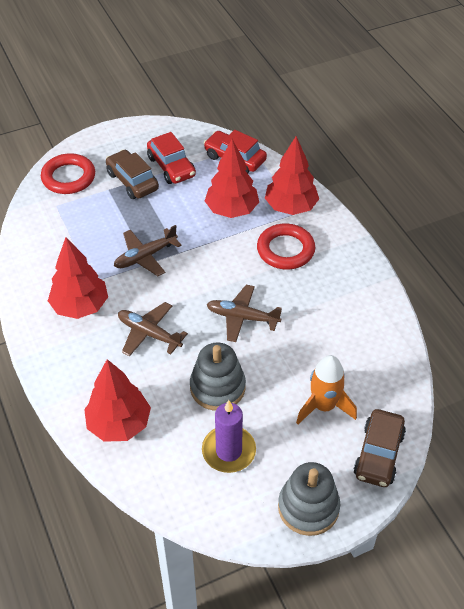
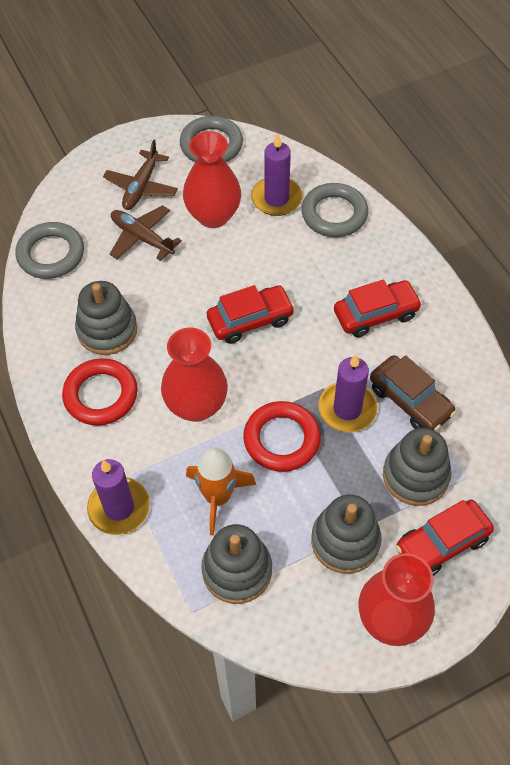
brown car: [106,150,159,199] [354,409,406,487] = 2 -> [370,355,456,431] = 1
brown plane: [114,225,182,276] [118,302,188,357] [207,285,282,342] = 3 -> [103,140,178,210] [110,205,182,261] = 2
grey ring: none = 0 -> [15,222,84,279] [180,116,243,162] [302,183,368,237] = 3
grey stacking toy: [190,343,246,411] [278,462,340,536] = 2 -> [75,281,137,355] [201,524,272,604] [311,494,381,574] [383,428,452,506] = 4
purple candle: [202,400,256,473] = 1 -> [87,459,150,535] [251,134,303,216] [318,354,378,432] = 3
red car: [147,132,196,184] [204,130,267,173] = 2 -> [207,285,295,344] [334,280,422,337] [396,500,494,576] = 3
red tree: [48,238,108,319] [84,359,151,442] [205,139,259,218] [265,136,319,215] = 4 -> none = 0
red vase: none = 0 -> [161,327,228,422] [183,131,241,228] [358,553,435,646] = 3

